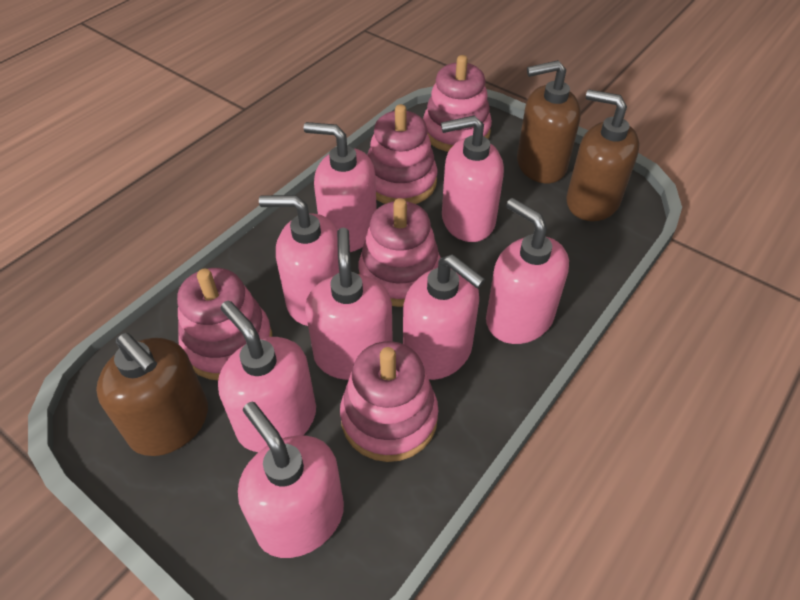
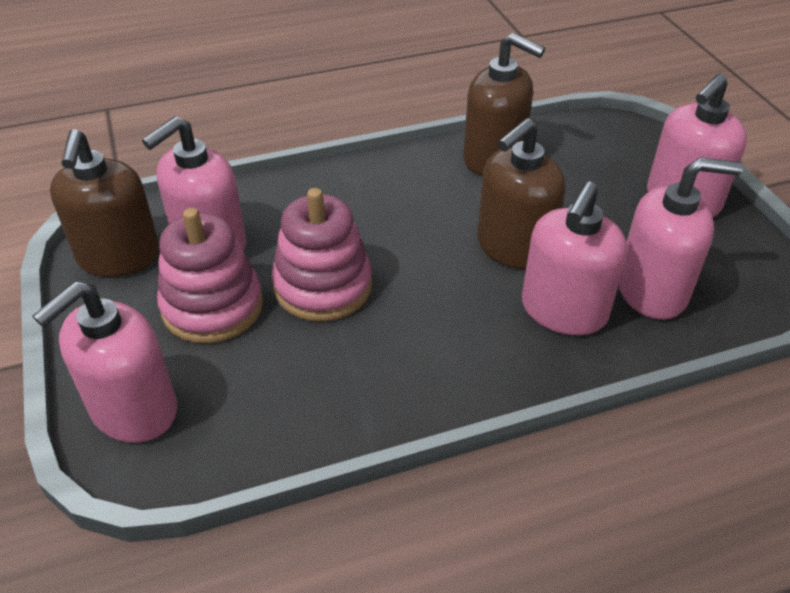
pink soap dispenser: [218,300,316,452] [238,402,344,558] [259,195,339,326] [304,122,377,252] [305,228,393,380] [403,254,485,380] [441,116,504,242] [486,198,569,344] = 8 -> [32,281,177,443] [142,116,246,251] [522,182,627,335] [619,157,743,320] [647,74,747,218] = 5
pink stacking toy: [177,268,272,380] [340,341,438,462] [359,198,441,307] [367,104,437,204] [423,55,492,152] = 5 -> [157,208,263,343] [271,188,372,321] = 2

